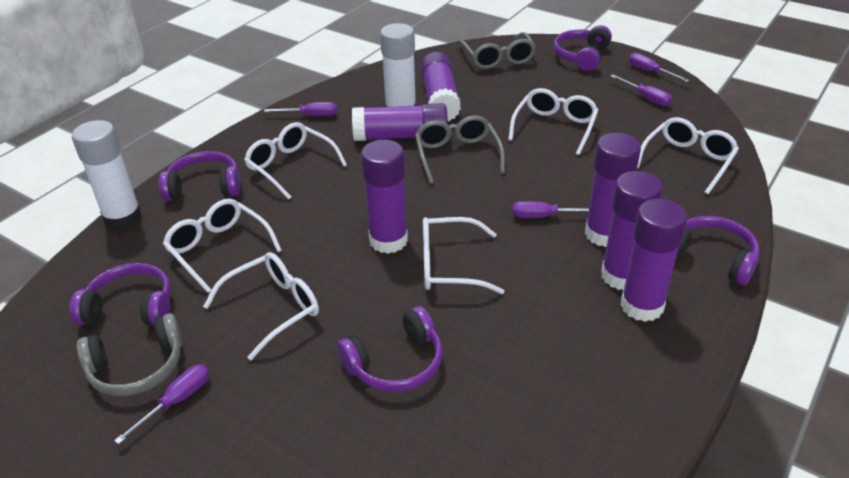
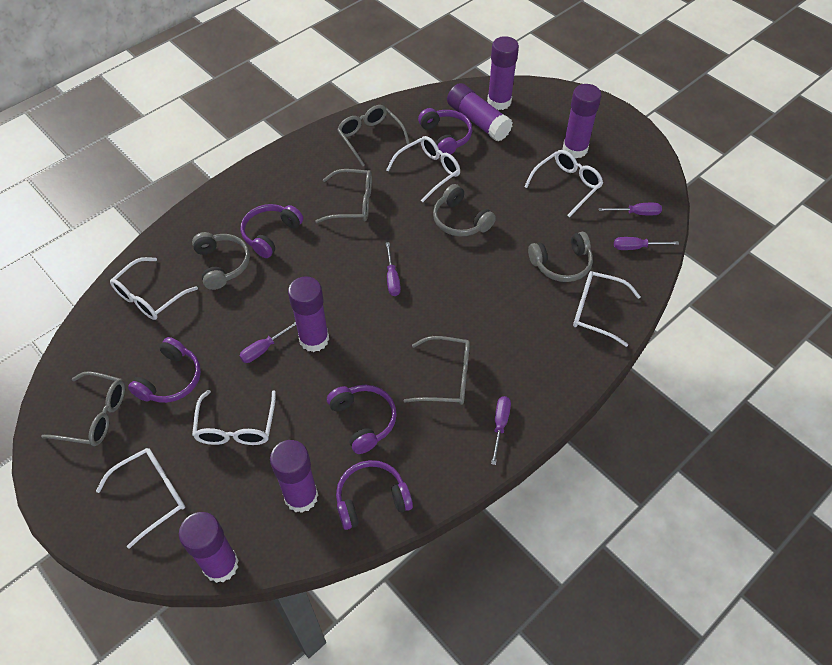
grey glasses: [415,116,505,184] [459,32,536,69] = 2 -> [41,371,125,446] [315,169,372,223] [337,105,410,167] [404,336,470,405] = 4
grey headphones: [77,313,182,396] = 1 -> [192,232,250,290] [433,184,496,236] [528,232,593,282] = 3
white glue stick: [72,120,142,230] [380,23,416,107] = 2 -> none = 0

